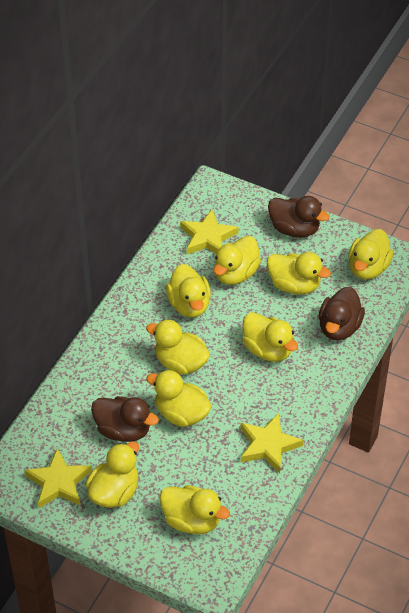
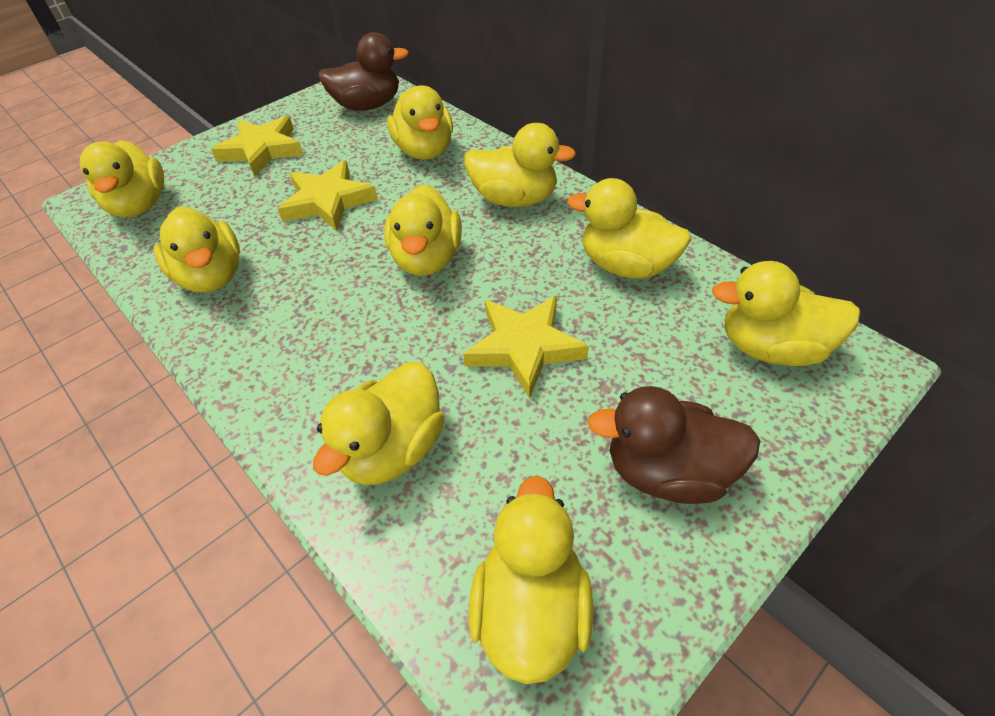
brown duck: [91,396,159,442] [268,196,329,238] [319,287,365,340] = 3 -> [318,32,409,111] [587,386,760,504] = 2

